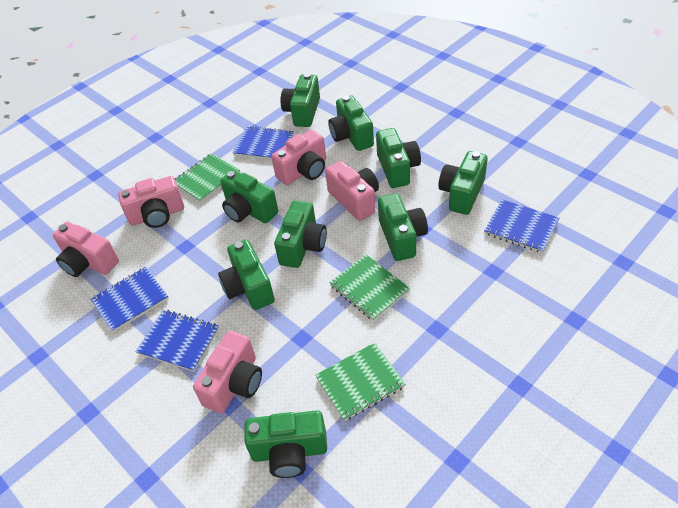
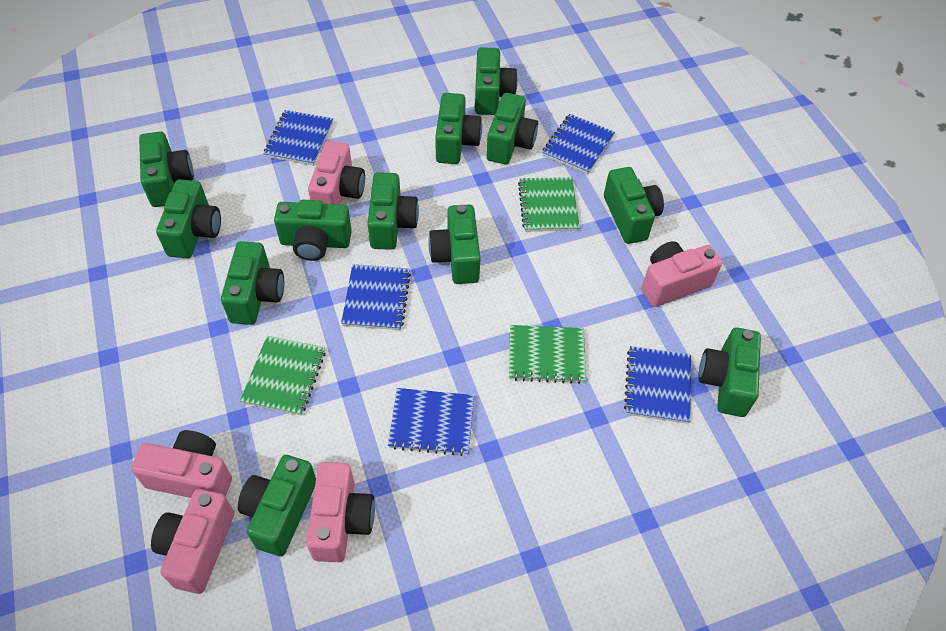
blue notebook: [91,267,169,332] [135,310,219,372] [233,126,294,160] [484,199,559,253] = 4 -> [263,110,333,166] [341,264,411,330] [388,388,474,456] [542,114,615,174] [624,346,691,424] = 5
green camera: [218,240,275,310] [220,169,278,223] [244,410,327,478] [274,200,327,268] [281,73,320,127] [328,95,374,151] [376,128,421,188] [378,193,428,261] [438,151,488,215] = 9 -> [139,131,194,207] [156,179,221,258] [221,241,284,325] [238,455,316,556] [274,200,352,261] [367,172,419,250] [428,204,480,284] [435,93,482,164] [475,47,518,115] [486,93,538,164] [604,167,664,244] [698,327,761,417] = 12

